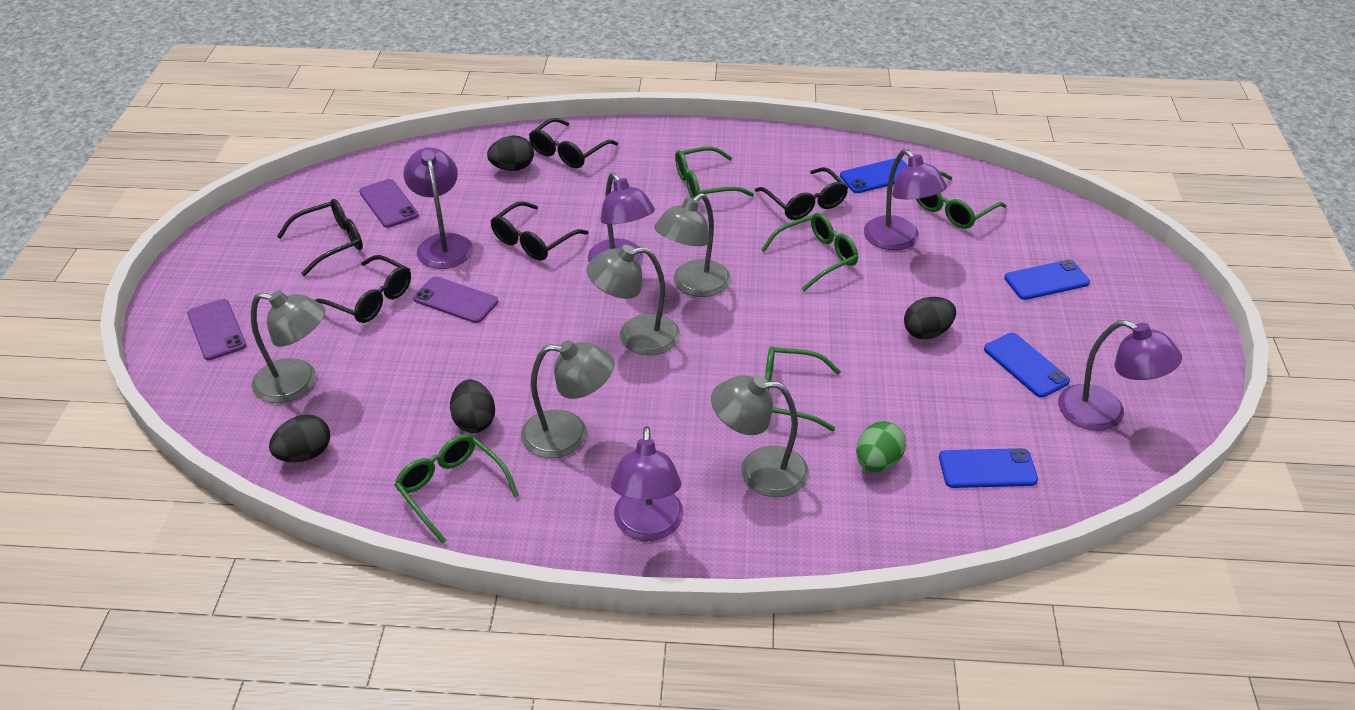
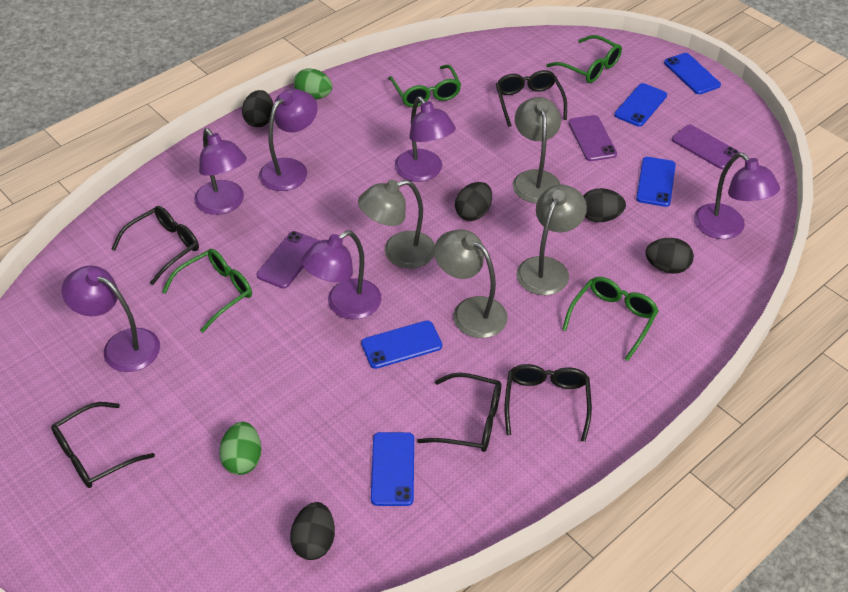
black egg: [269,414,330,462] [450,379,495,433] [487,135,534,171] [904,297,956,339] = 4 -> [242,90,273,127] [290,502,335,560] [455,182,492,221] [583,188,626,222] [645,238,694,274] = 5
blue phone: [840,158,908,193] [939,448,1038,488] [984,333,1070,398] [1004,260,1090,300] = 4 -> [361,320,442,369] [371,432,414,506] [614,83,667,127] [636,157,676,207] [664,53,721,94] = 5
green egg: [856,421,906,472] = 1 -> [219,422,261,475] [294,68,332,100] = 2
green glasses: [395,434,519,544] [675,147,754,199] [761,213,858,291] [765,347,841,431] [916,171,1007,229] = 5 -> [162,249,252,333] [388,65,461,107] [547,35,622,83] [562,277,659,361] = 4
grey lamp: [251,290,326,403] [521,340,614,458] [586,245,680,355] [654,193,731,297] [711,375,809,497] = 5 -> [358,180,435,268] [434,229,508,338] [513,97,561,203] [517,185,587,295] = 4
purple lamp: [403,147,473,269] [588,173,655,264] [611,426,684,541] [864,149,947,250] [1058,320,1182,431] = 5 -> [62,265,160,372] [194,128,247,215] [259,89,318,191] [301,230,381,319] [395,96,456,182] [694,152,780,239] = 6

